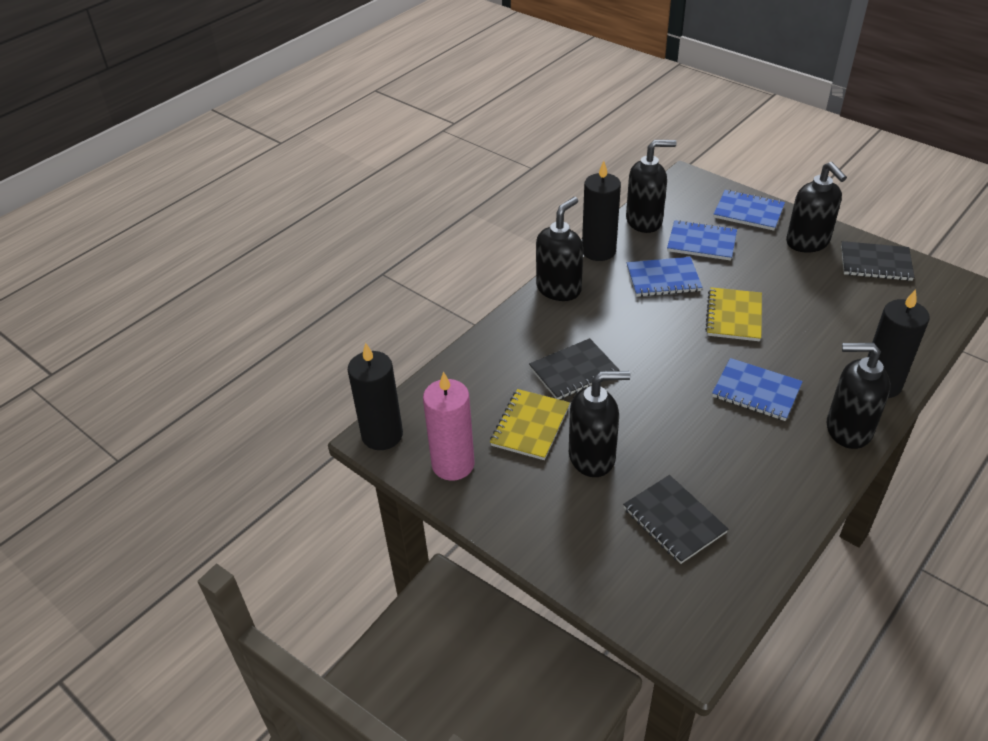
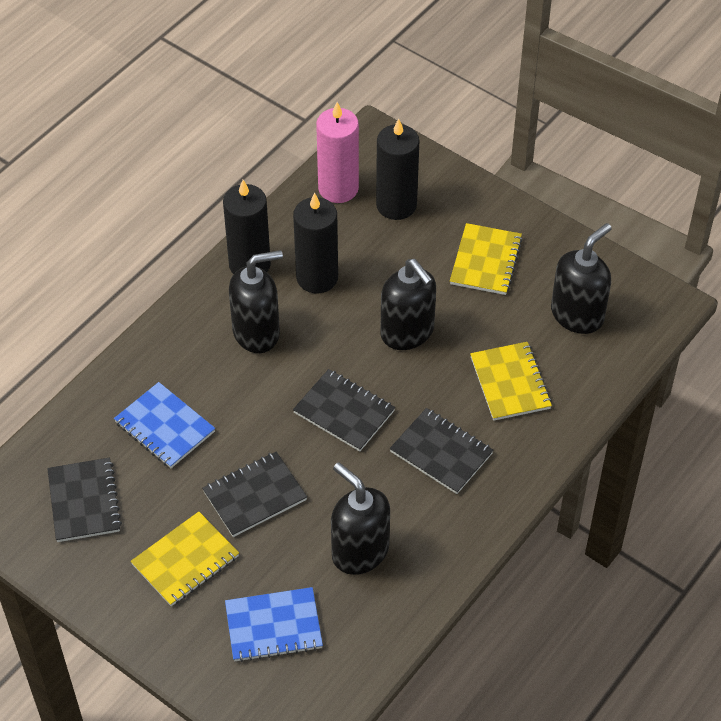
black notebook: [529,338,619,399] [623,475,728,564] [841,241,914,281] = 3 -> [47,458,122,542] [202,451,307,537] [293,369,395,452] [390,408,494,494] = 4
black soap dispenser: [536,197,583,301] [569,371,630,477] [626,140,677,233] [786,162,847,253] [827,343,890,449] = 5 -> [229,250,283,353] [331,462,390,575] [380,259,436,350] [551,223,612,334] = 4
blue notebook: [627,257,703,297] [667,220,737,261] [712,358,803,421] [714,190,785,231] = 4 -> [114,382,215,468] [225,587,323,662] = 2
yellow notebook: [490,389,570,460] [705,287,762,341] = 2 -> [131,512,239,606] [450,223,523,295] [470,342,552,421] = 3

